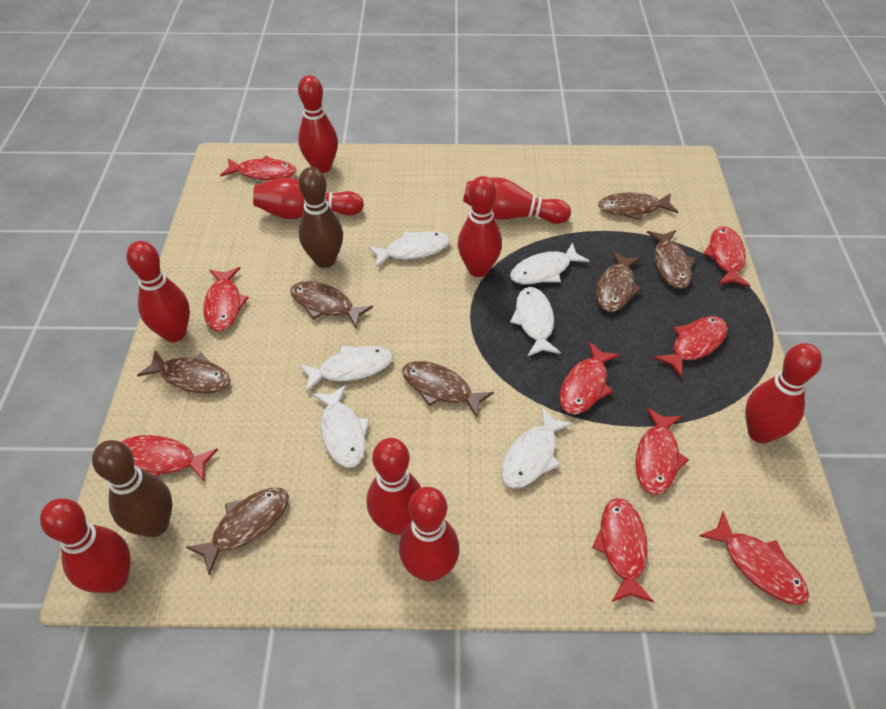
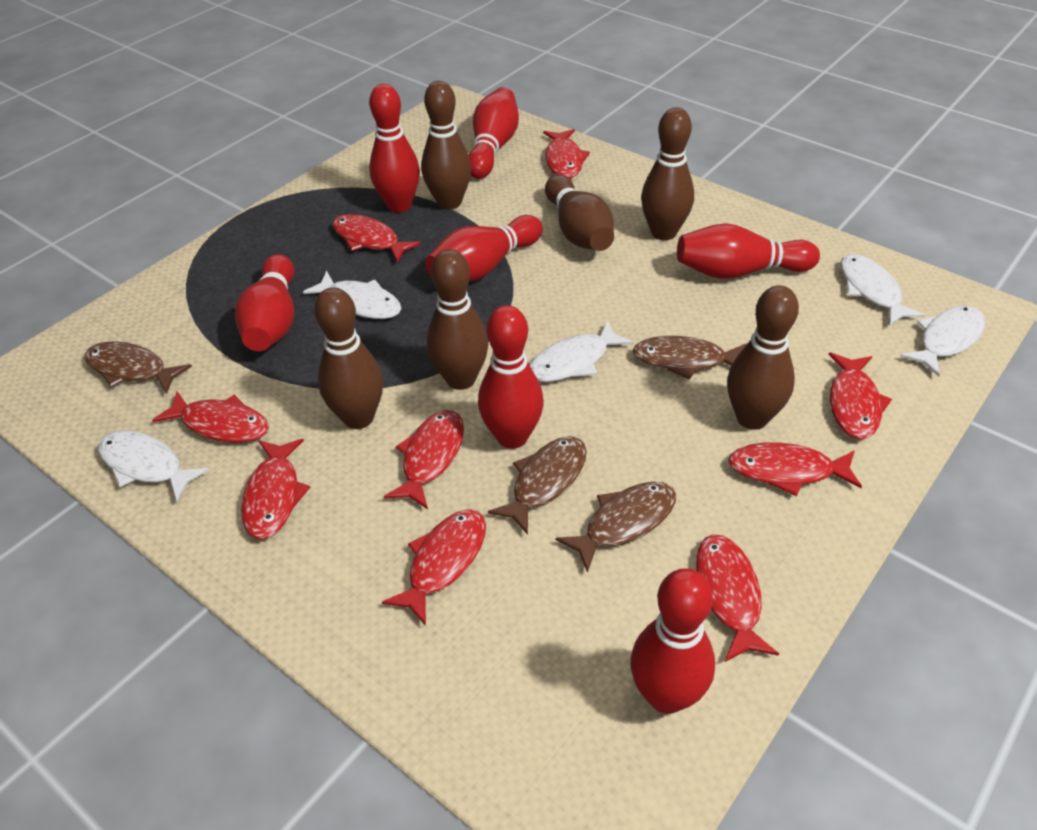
brown bowling pin: [92,440,173,537] [298,167,343,268] = 2 -> [314,287,383,429] [421,81,471,210] [427,249,489,390] [545,175,614,251] [641,107,694,240] [727,285,799,430] = 6
brown fish: [137,350,231,393] [186,488,289,575] [290,281,373,329] [402,361,494,418] [596,251,642,312] [598,193,678,221] [647,230,695,289] = 7 -> [85,341,192,394] [488,436,587,535] [556,482,676,573] [633,336,747,380] = 4
red bowling pin: [40,498,131,593] [126,241,190,342] [253,177,364,219] [298,75,338,173] [367,438,421,535] [399,487,459,582] [458,176,502,277] [463,177,571,224] [745,343,822,443] = 9 -> [235,254,294,351] [369,84,420,213] [426,215,543,282] [468,87,519,179] [478,305,544,449] [630,568,715,714] [677,223,820,279] = 7
white fish: [299,346,393,392] [312,385,369,468] [368,231,450,268] [501,407,574,489] [510,242,590,284] [510,287,561,357] = 6 -> [98,431,209,501] [303,271,402,319] [530,320,633,382] [840,254,925,326] [900,306,985,377] = 5

